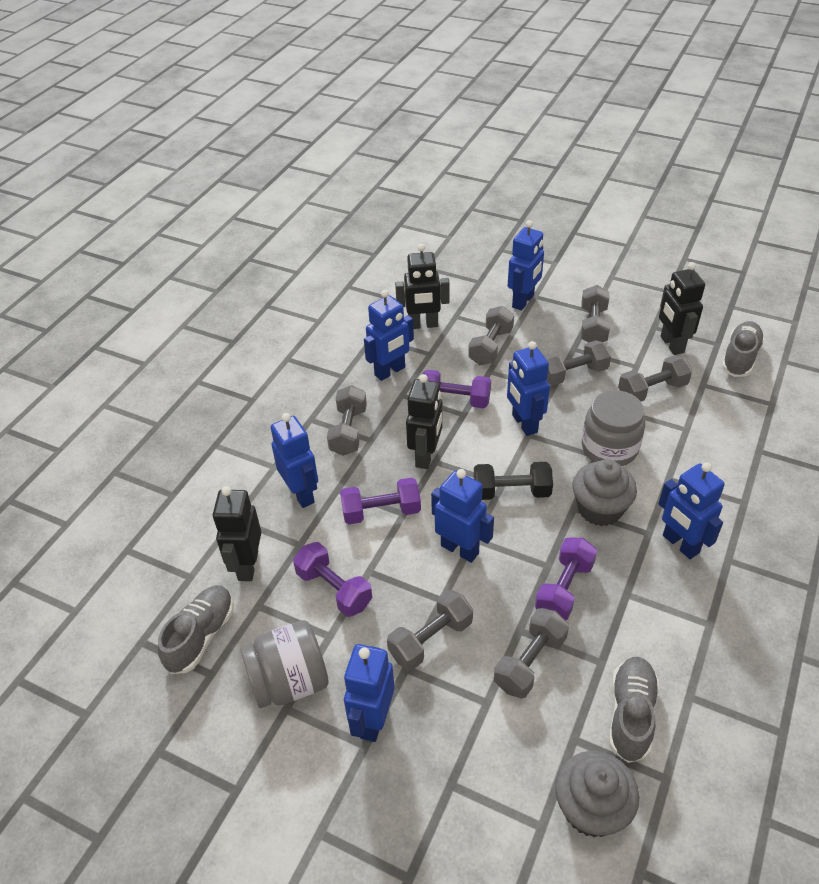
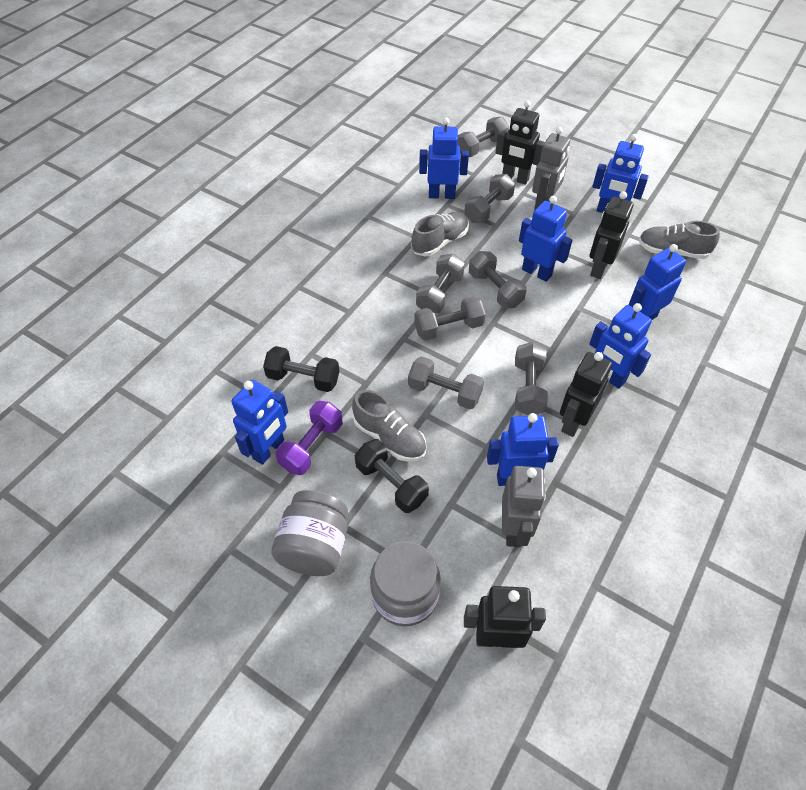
black dumbbell: [474,462,553,500] = 1 -> [263,346,339,392] [354,439,429,513] = 2
grey cupcake: [555,751,639,838] [572,459,637,526] = 2 -> none = 0
grey robot: none = 0 -> [502,466,546,547] [532,127,570,211] = 2
purple dumbbell: [293,542,372,617] [340,477,421,524] [421,370,491,408] [535,537,597,620] = 4 -> [276,401,343,475] = 1

